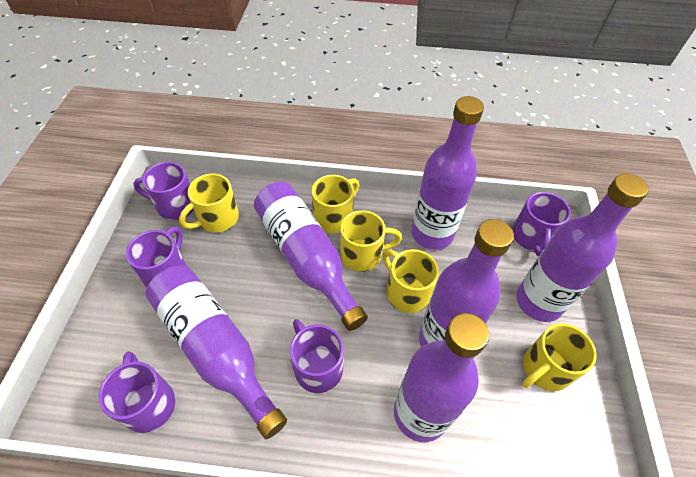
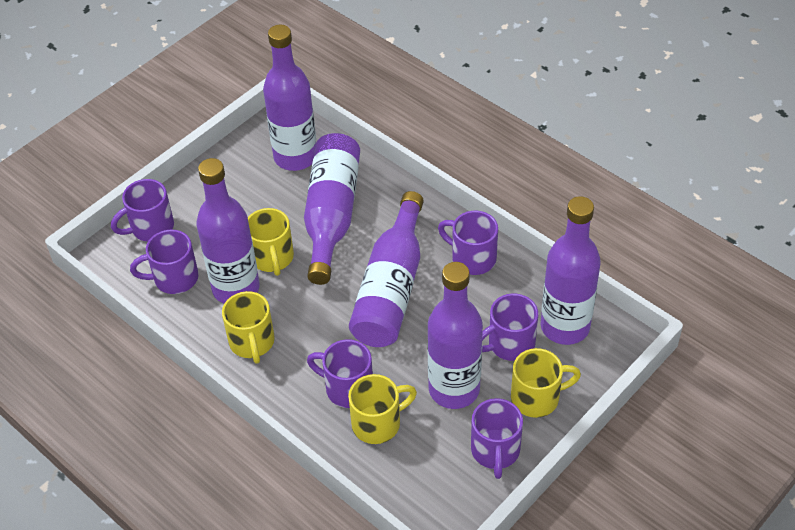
purple mug: [99,351,176,433] [126,227,187,288] [133,162,194,220] [290,319,344,393] [512,192,570,256] = 5 -> [111,179,174,242] [130,230,199,294] [307,339,373,408] [438,211,498,275] [471,398,523,479] [482,293,538,361] = 6
yellow mug: [179,173,239,233] [312,175,359,233] [340,210,402,272] [383,249,439,313] [522,323,597,391] = 5 -> [222,291,275,364] [248,208,294,276] [348,374,417,444] [511,348,581,418] = 4

